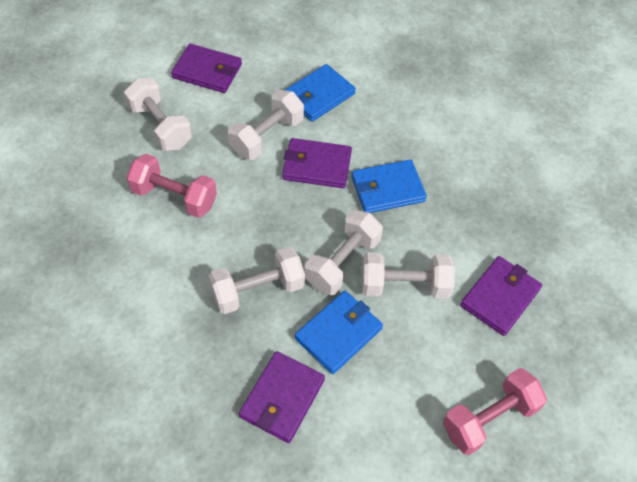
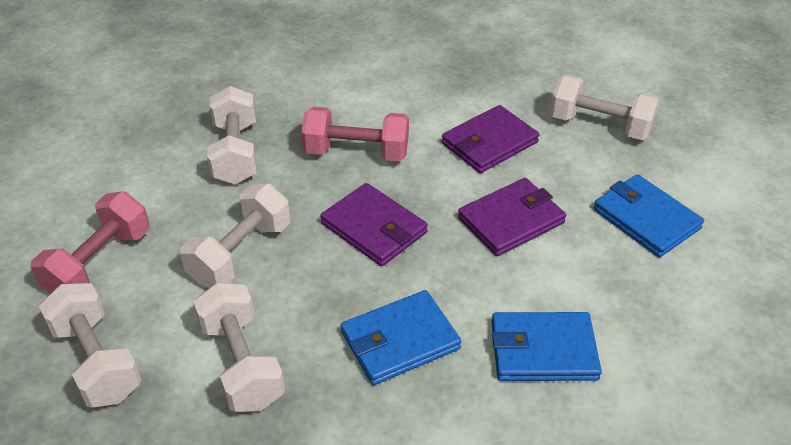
purple wallet: [171,44,242,93] [239,351,325,443] [282,138,352,188] [460,256,542,336] = 4 -> [320,183,428,266] [442,105,540,173] [458,178,566,256] = 3

